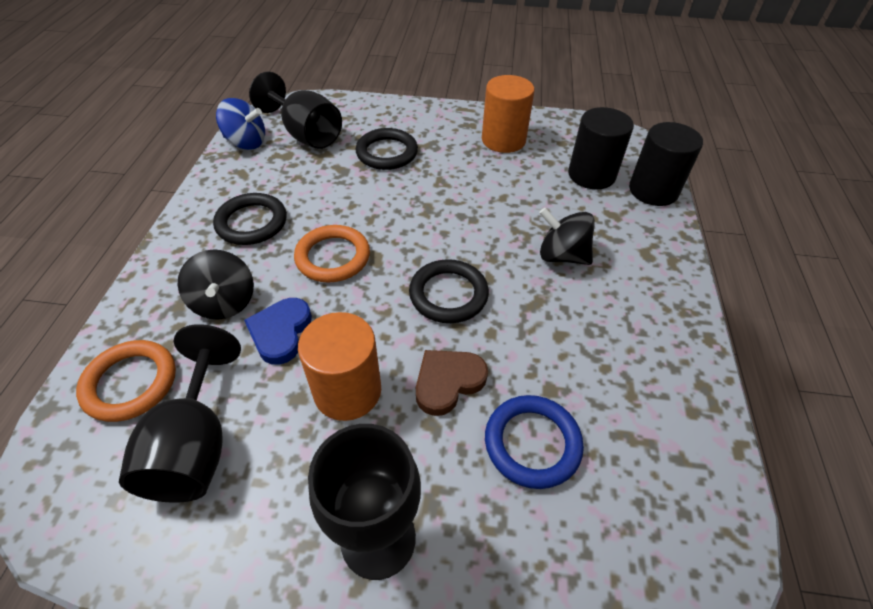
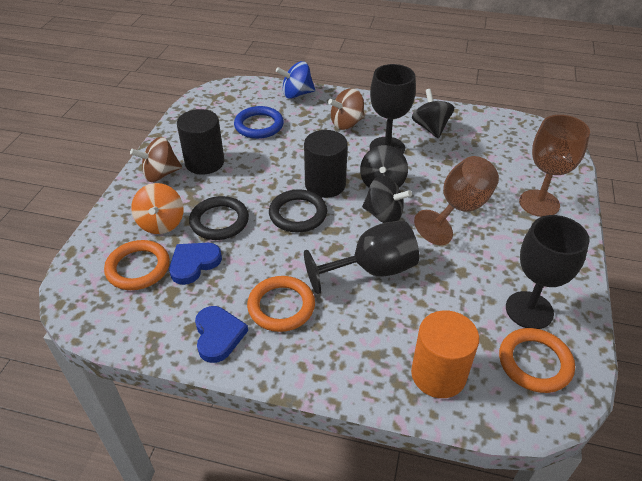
black ring: [213,193,287,245] [355,128,418,170] [409,259,489,323] = 3 -> [189,196,249,240] [269,189,327,233] = 2
black spinning top: [178,249,254,320] [539,207,595,265] = 2 -> [360,145,408,188] [362,175,412,223] [412,89,454,138] = 3
blue heart: [244,298,312,365] = 1 -> [169,243,222,285] [195,306,248,363] = 2
brown goblet: none = 0 -> [414,156,499,245] [519,115,590,217] = 2
brown heart: [416,350,488,416] = 1 -> none = 0
brown spinning top: none = 0 -> [130,137,182,182] [328,88,365,130] = 2
orange cylinder: [298,312,381,421] [482,75,535,153] = 2 -> [411,310,479,398] = 1
orange ring: [76,340,176,422] [294,225,370,283] = 2 -> [104,240,170,290] [247,276,315,332] [499,328,575,393] = 3
orange spinning top: none = 0 -> [131,183,183,234] = 1

